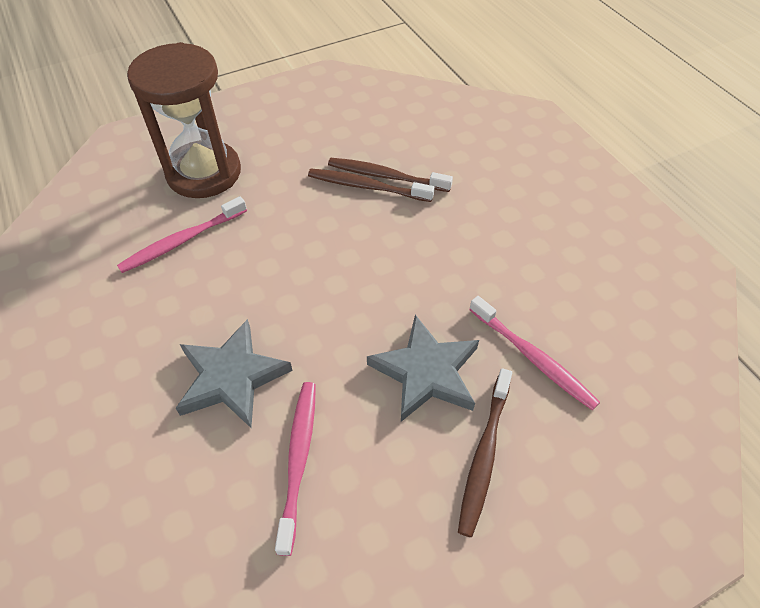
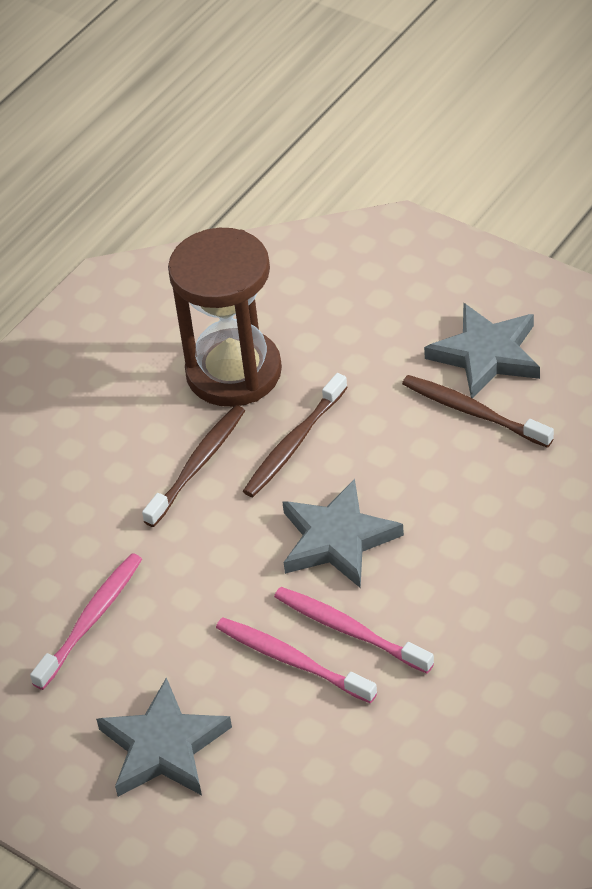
grey star: [176,319,293,428] [367,315,479,422] = 2 -> [96,677,232,797] [282,479,404,588] [424,303,540,398] = 3

